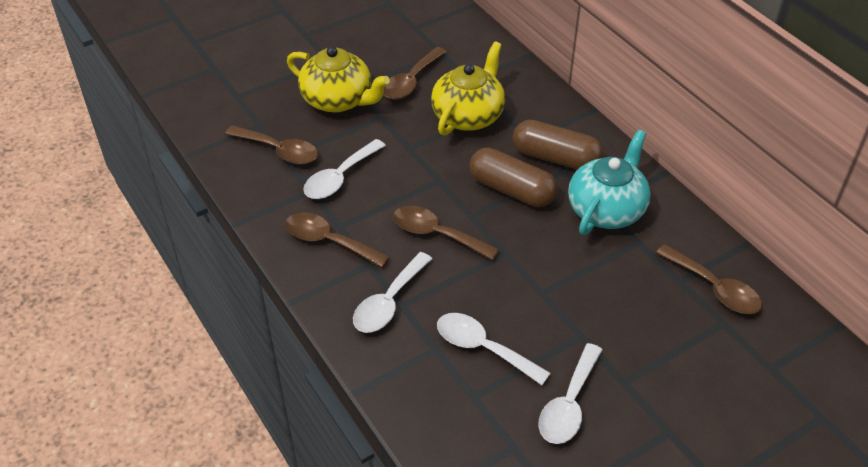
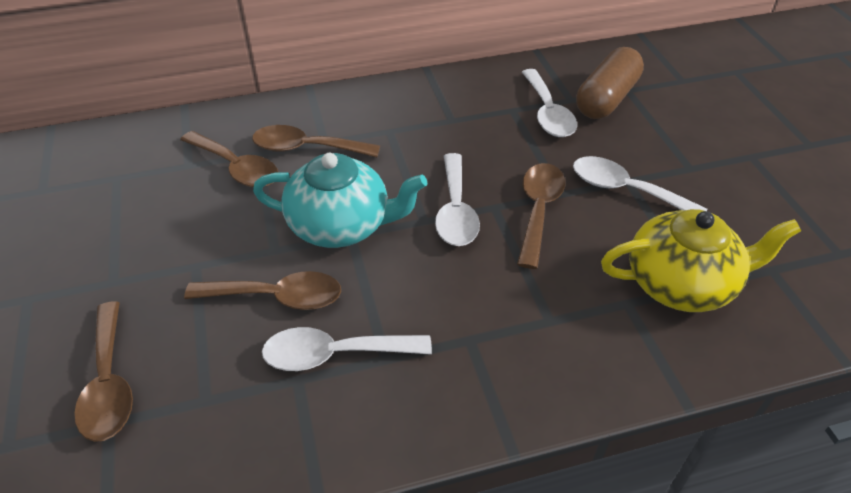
brown capsule: [469,148,558,207] [513,120,603,170] = 2 -> [576,47,644,119] = 1
yellow teapot: [287,46,390,112] [431,41,505,136] = 2 -> [601,209,801,312] = 1

